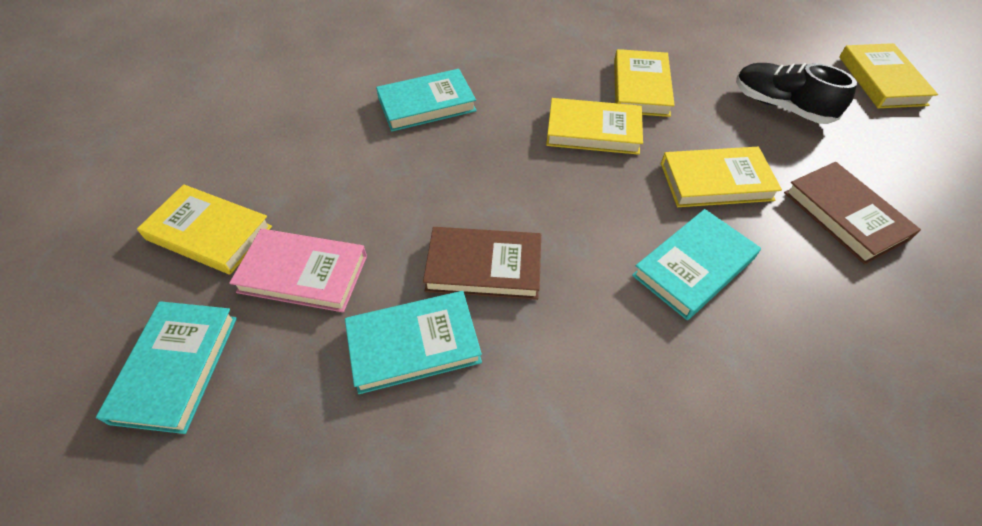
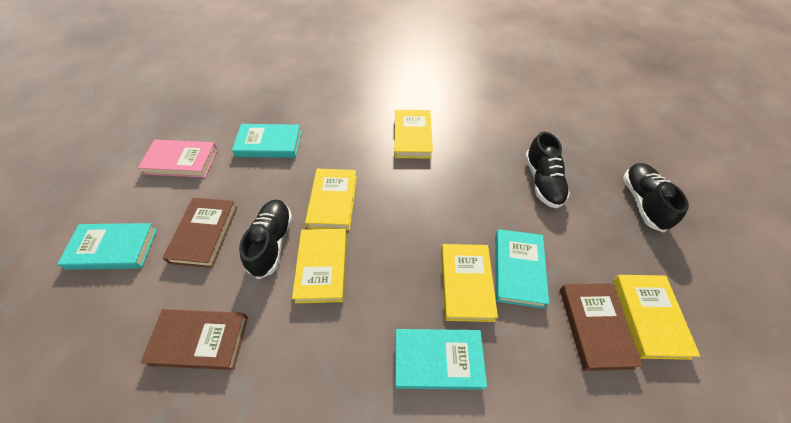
black shoe: [736,63,857,124] = 1 -> [239,199,292,279] [525,132,570,208] [623,163,689,232] = 3
brown book: [423,227,541,300] [784,162,921,264] = 2 -> [141,309,248,370] [163,197,237,268] [560,283,643,371] = 3

